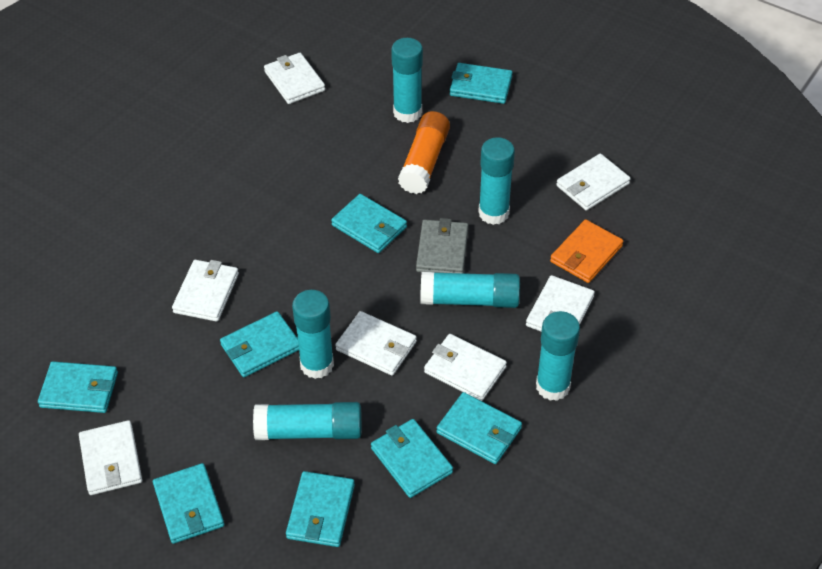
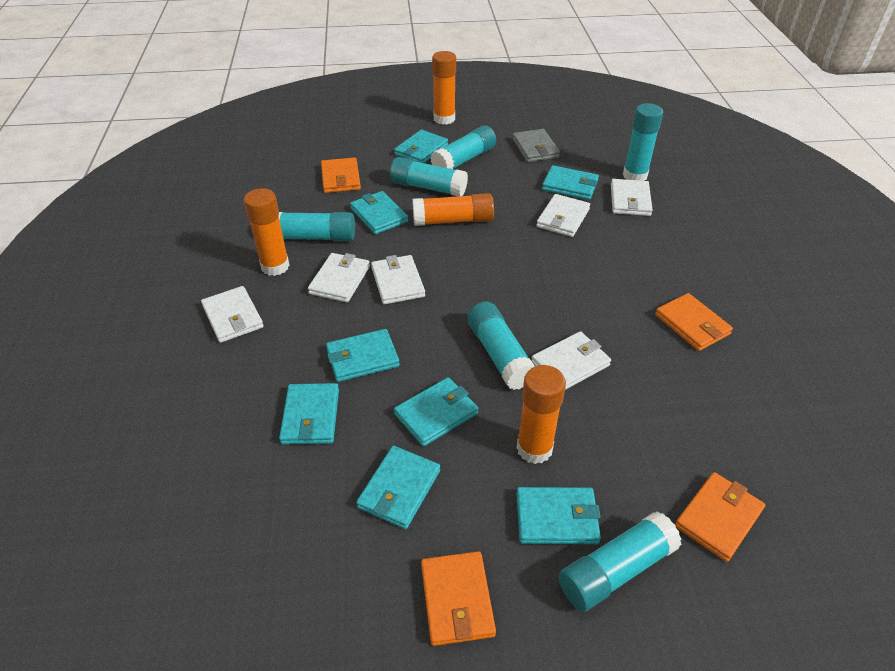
orange glue stick: [398,111,450,194] = 1 -> [244,188,290,276] [412,193,494,226] [432,51,456,125] [517,365,566,464] = 4
orange wallet: [550,219,623,283] = 1 -> [321,157,361,193] [421,551,496,646] [655,293,733,351] [675,472,765,562] = 4
white wallet: [79,420,142,495] [172,260,239,322] [264,53,325,104] [335,311,417,376] [424,334,507,401] [526,275,595,332] [556,154,630,210] = 7 -> [201,286,264,343] [308,253,370,302] [371,255,425,304] [531,331,611,390] [536,194,590,237] [611,179,653,216] = 6

